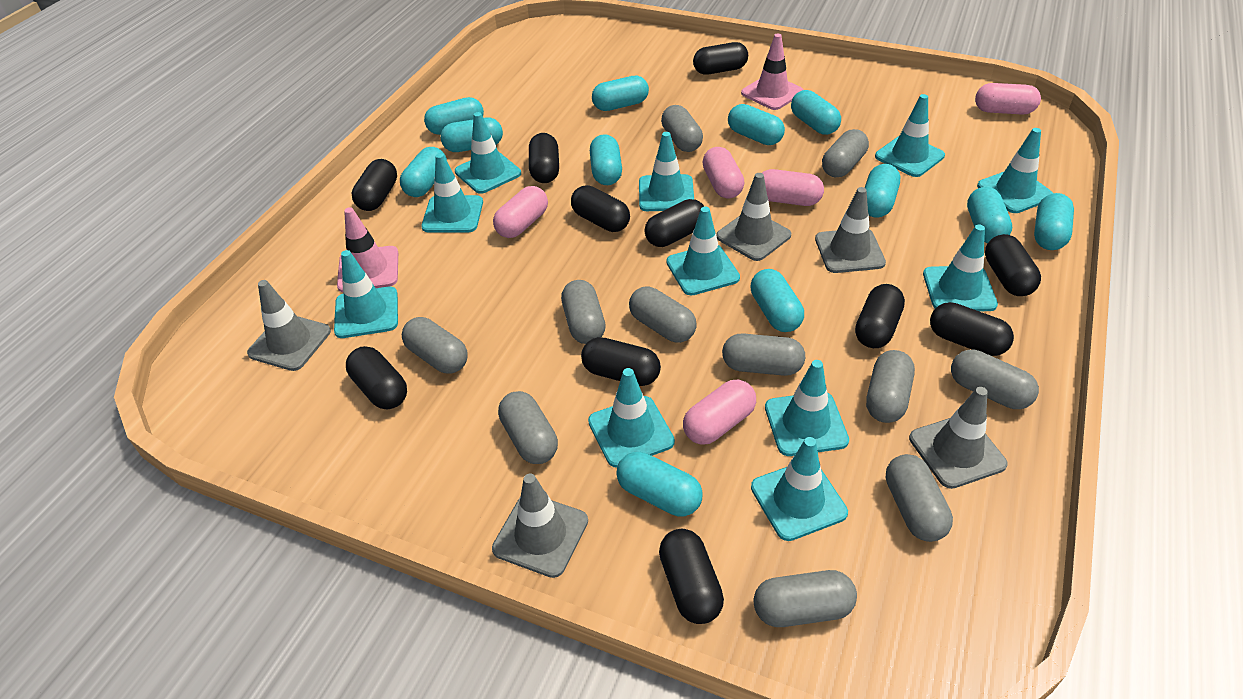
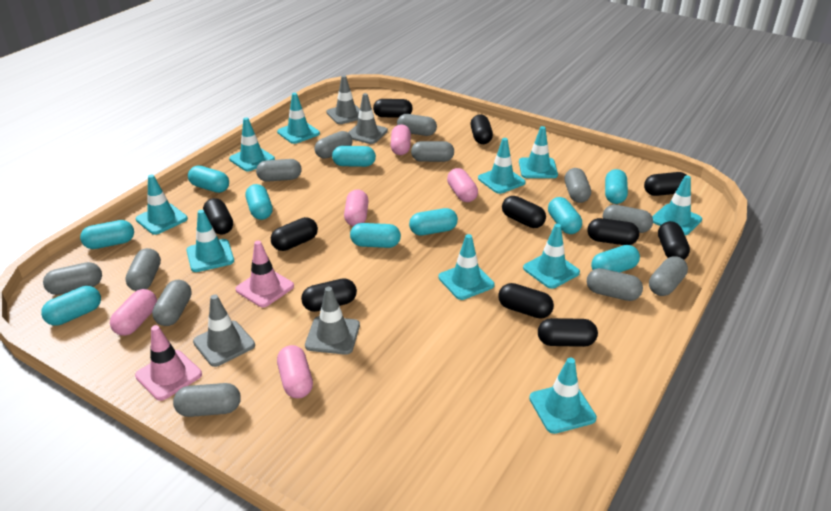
grey capsule: [402,317,468,374] [498,391,558,464] [561,280,606,344] [629,287,697,343] [661,105,703,152] [722,333,805,376] [754,570,857,627] [822,129,869,177] [866,350,915,423] [886,454,953,542] [951,350,1039,409] = 11 -> [43,262,102,295] [125,248,161,291] [152,280,192,326] [173,383,241,417] [256,159,302,182] [314,131,353,159] [397,114,437,136] [411,141,454,162] [565,168,591,203] [587,268,643,301] [603,205,653,233] [649,256,688,296] = 12
grey traffic cone: [247,280,331,371] [492,473,588,578] [716,173,791,261] [815,187,886,273] [909,387,1008,489] = 5 -> [193,294,255,367] [305,287,360,355] [326,75,360,124] [348,93,388,144] = 4
turquoise capsule: [400,147,447,197] [424,97,484,135] [441,117,503,152] [590,134,622,185] [592,76,649,111] [616,452,703,517] [728,104,785,145] [750,269,804,332] [791,90,841,135] [865,164,900,218] [967,187,1012,243] [1034,193,1074,250] = 12 -> [41,286,101,326] [80,220,134,249] [188,166,229,193] [245,184,273,220] [332,146,376,167] [350,223,401,248] [409,208,458,235] [548,197,582,234] [591,245,640,272] [605,169,628,204] = 10
turquoise traffic cone: [334,250,398,338] [421,153,483,233] [455,112,521,194] [588,368,675,468] [639,132,694,211] [667,207,740,296] [751,437,848,541] [765,360,849,456] [875,94,945,177] [923,224,998,311] [977,128,1053,213] = 11 -> [136,175,188,235] [186,210,234,272] [229,118,275,171] [277,93,320,144] [438,234,495,300] [478,138,526,194] [519,126,558,178] [523,224,580,289] [529,358,597,434] [652,175,702,235] = 10

